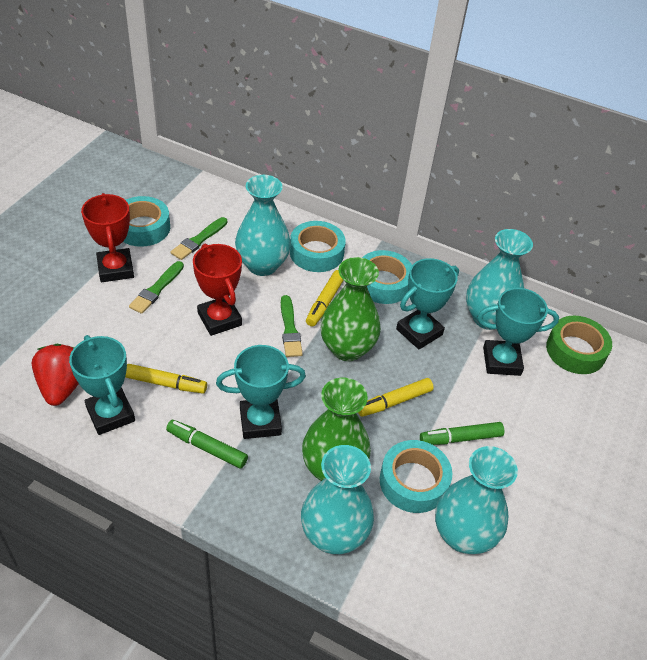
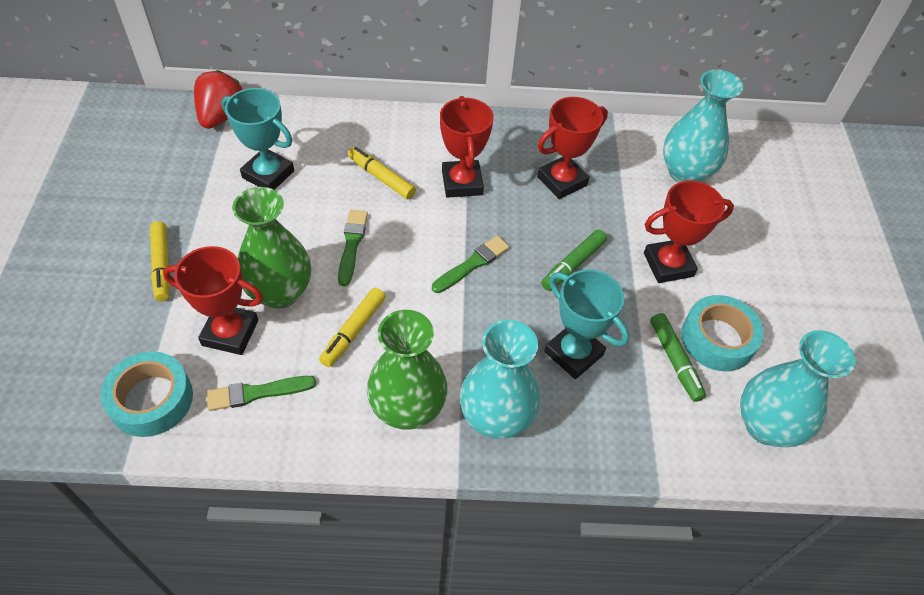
green tape: [546,316,612,374] = 1 -> none = 0
red trophy: [81,193,134,282] [193,244,242,336] = 2 -> [163,246,263,355] [440,96,494,198] [537,97,608,199] [644,181,734,283] = 4
turquoise tape: [123,196,170,247] [290,221,346,272] [362,250,412,304] [380,440,452,513] = 4 -> [100,351,193,437] [681,295,764,371] = 2
turquoise trophy: [69,335,135,435] [216,345,306,439] [396,258,459,350] [477,288,559,376] = 4 -> [222,88,294,190] [544,269,629,379] = 2
turquoise vase: [235,175,291,276] [301,445,374,554] [435,446,518,554] [466,229,533,330] = 4 -> [460,320,540,439] [663,70,743,183] [740,330,856,447] = 3

